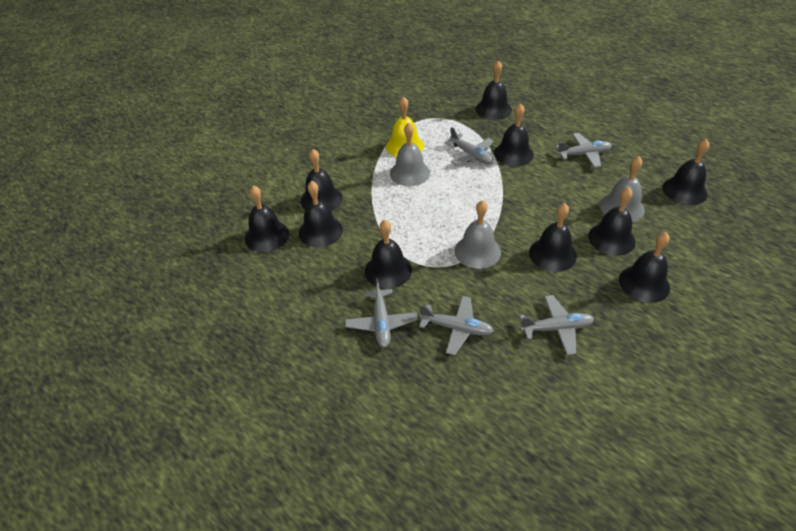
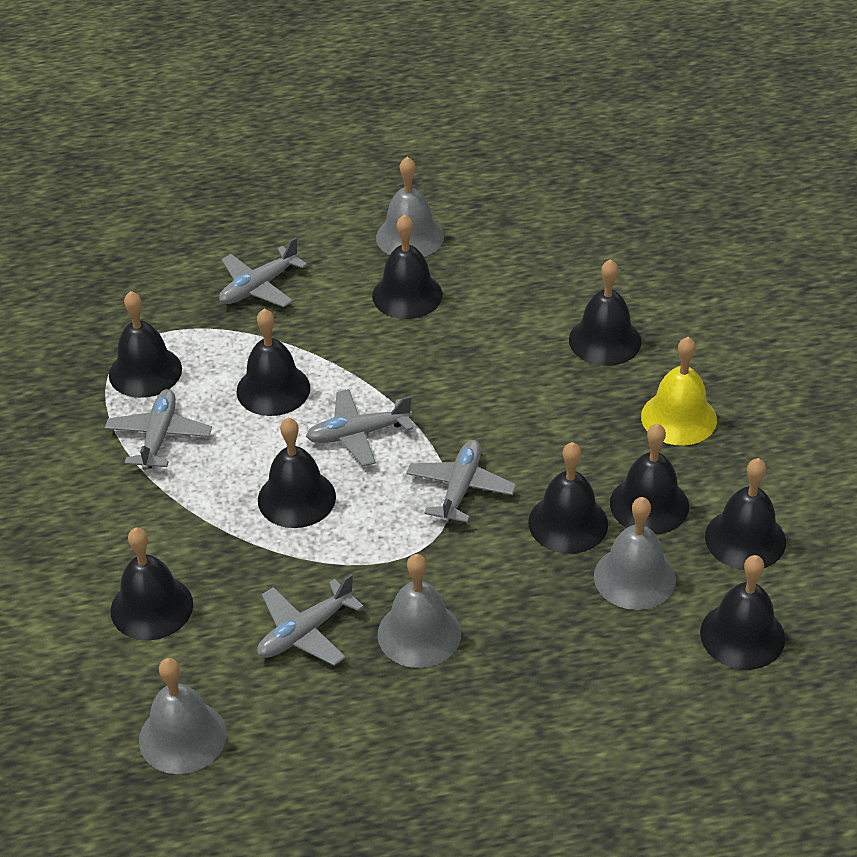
grey bell: [390,123,430,186] [455,200,501,269] [600,156,645,222] = 3 -> [139,658,227,774] [376,157,444,257] [377,554,461,668] [594,497,676,610] = 4

